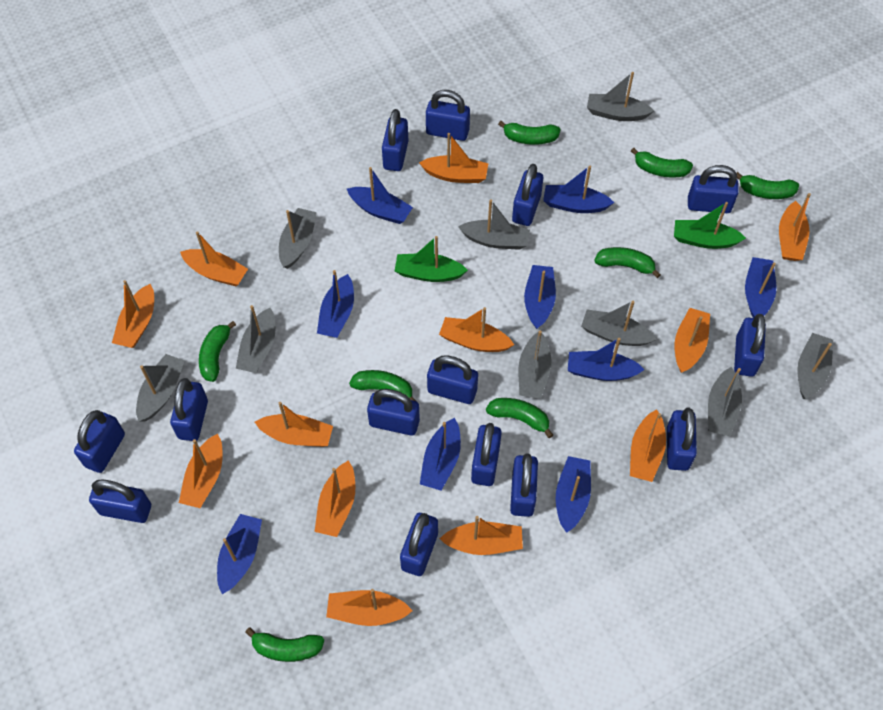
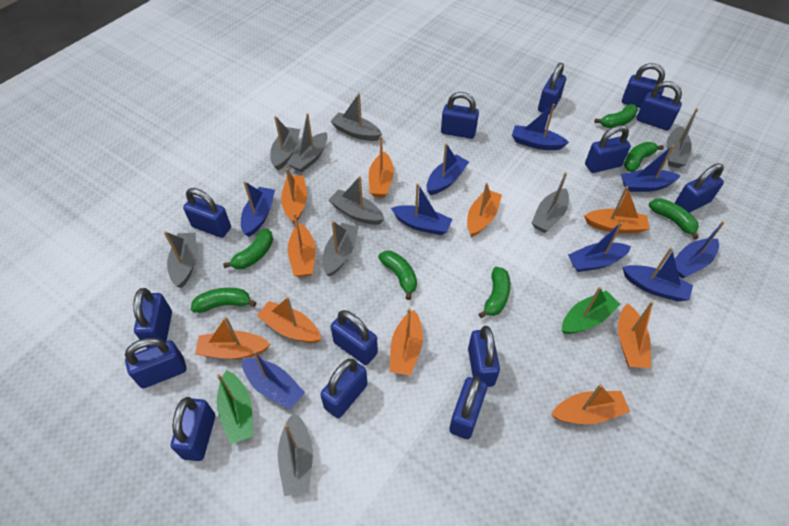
green banana: [199,321,236,382] [245,627,324,662] [349,370,417,402] [486,398,553,438] [498,121,561,145] [594,247,661,278] [631,148,693,178] [737,172,799,199] = 8 -> [191,288,256,313] [223,229,273,269] [378,251,417,300] [479,267,511,318] [594,104,638,128] [624,142,664,172] [649,198,699,239] = 7
orange boat: [112,280,154,348] [179,434,222,508] [180,231,248,286] [255,402,333,447] [314,460,355,537] [326,589,413,626] [419,133,488,183] [439,307,514,352] [440,516,523,555] [630,409,666,482] [674,308,710,373] [779,193,811,261] = 12 -> [195,317,270,359] [257,297,321,343] [281,168,307,224] [288,213,315,277] [369,136,394,197] [390,308,423,376] [467,183,502,237] [551,384,630,424] [584,186,649,233] [618,302,654,368] = 10

